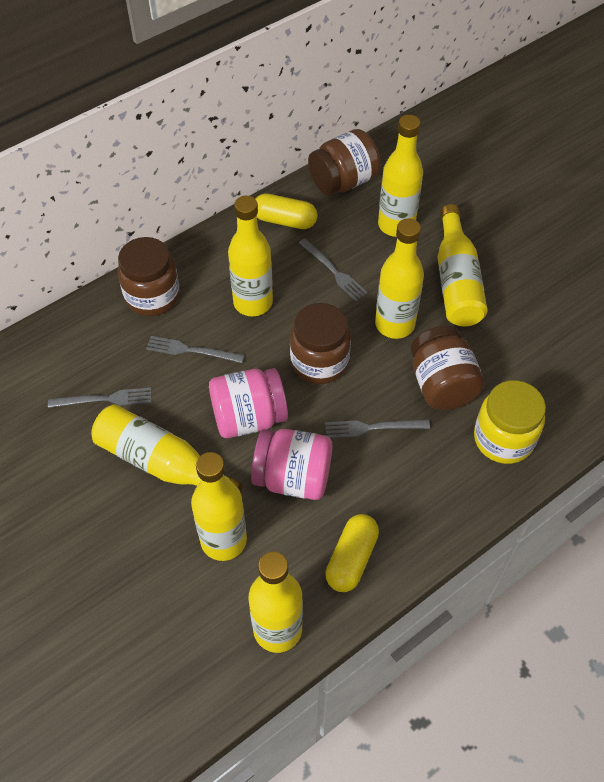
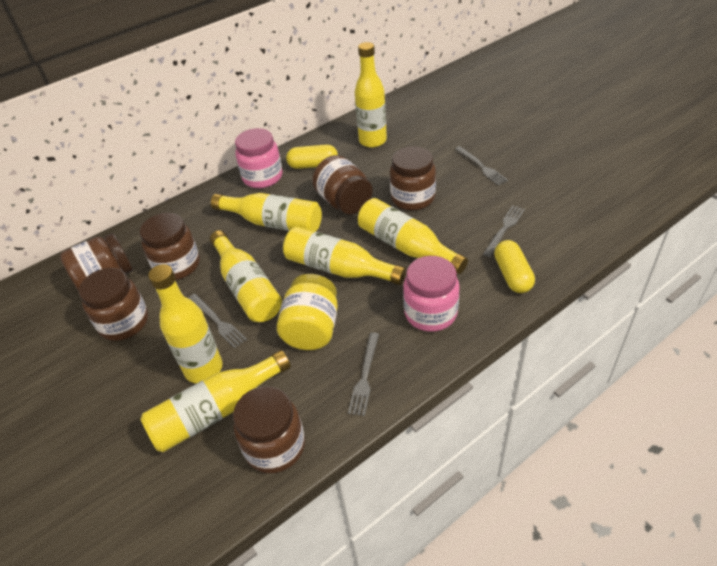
brown jar: [118,237,180,316] [290,303,351,384] [308,129,381,195] [411,325,484,410] = 4 -> [60,233,133,292] [79,268,148,341] [140,213,200,280] [233,386,305,473] [312,155,373,214] [390,146,436,211] = 6

